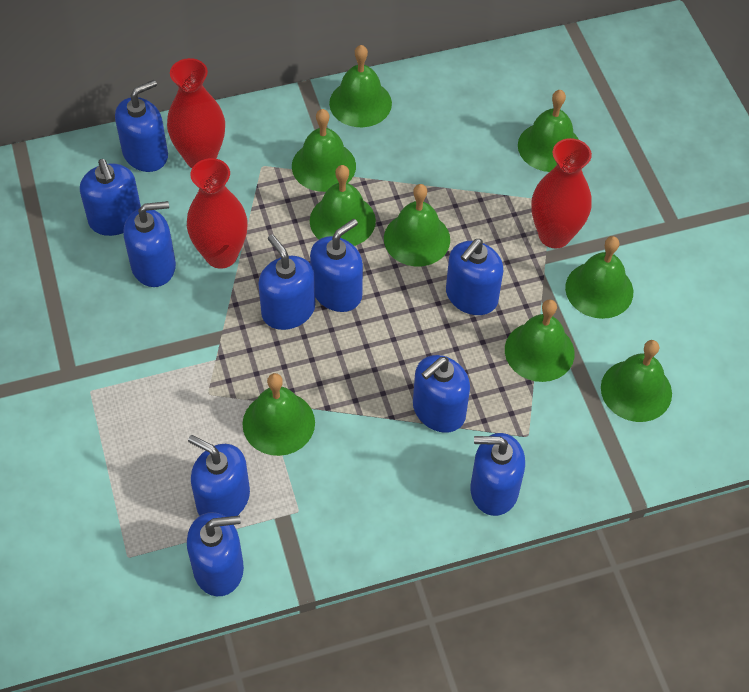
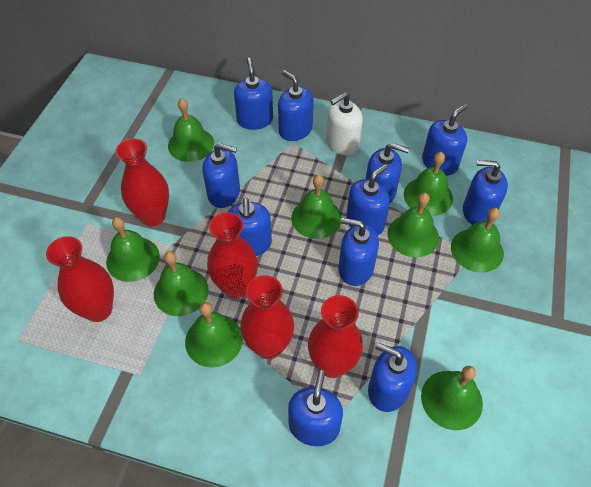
blue soap dispenser: [80,159,141,236] [115,80,168,172] [123,201,176,287] [187,512,244,596] [188,435,250,517] [258,235,315,330] [310,219,363,312] [413,355,470,433] [446,239,503,315] [470,433,525,516] = 10 -> [202,143,240,208] [228,198,272,256] [234,58,273,130] [278,70,314,141] [288,370,343,446] [339,218,379,286] [346,164,390,235] [366,143,409,203] [368,343,417,412] [422,104,468,176] [463,160,508,225] = 11
red vase: [167,58,225,168] [187,158,248,269] [531,138,592,248] = 3 -> [46,236,114,322] [115,138,169,226] [207,212,258,299] [240,275,294,359] [308,295,363,378] = 5
white soap dispenser: none = 0 -> [326,92,363,155] = 1

